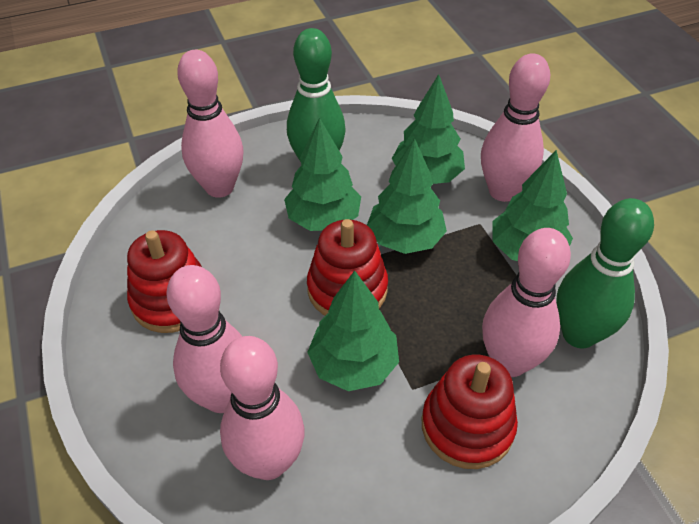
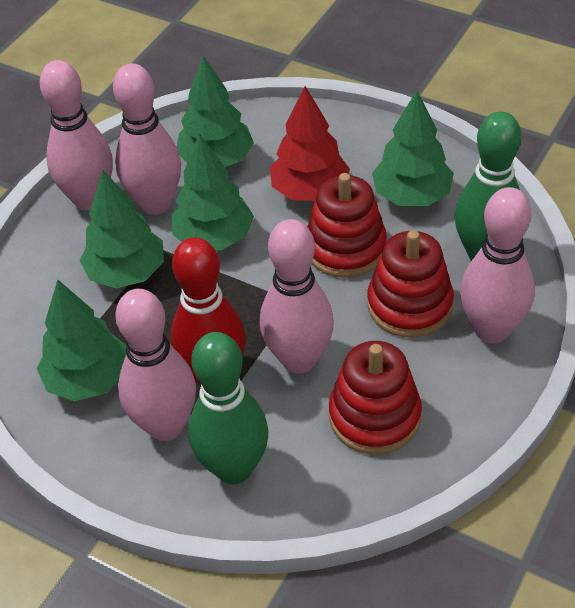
red bowling pin: none = 0 -> [171,237,246,386] = 1
red tree: none = 0 -> [270,86,350,201] = 1

